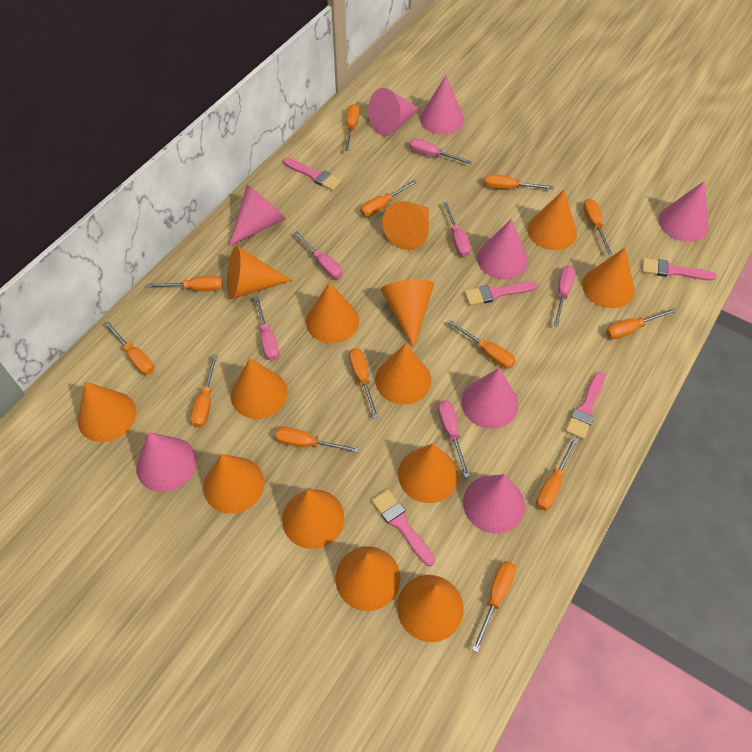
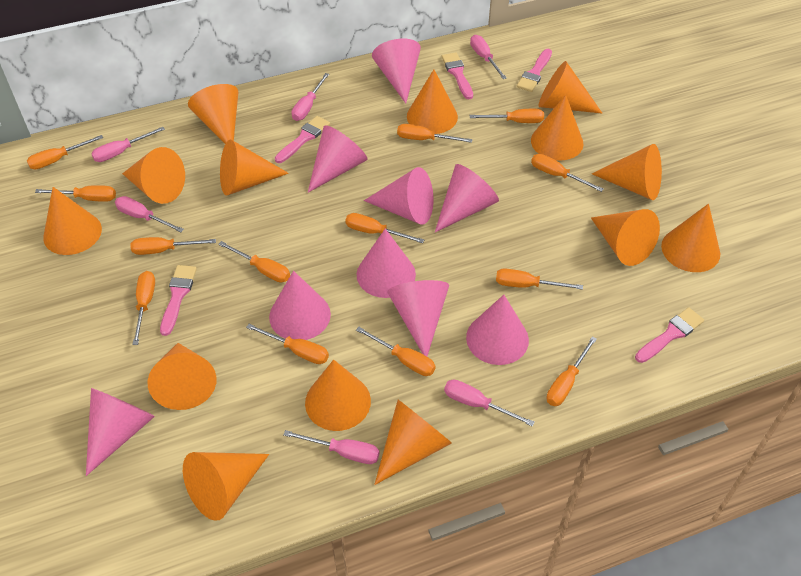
pink cone: [136,432,197,492] [229,185,285,246] [368,88,419,136] [420,76,464,134] [461,368,518,429] [463,474,525,534] [477,219,528,279] [659,181,709,242] = 8 -> [86,388,155,476] [269,271,331,340] [308,125,368,193] [357,229,416,298] [364,167,434,225] [372,39,421,103] [387,280,449,356] [435,164,499,232] [466,295,529,365] = 9

